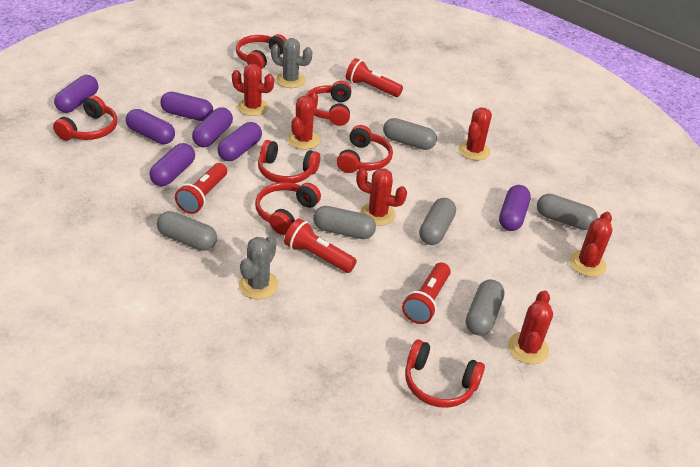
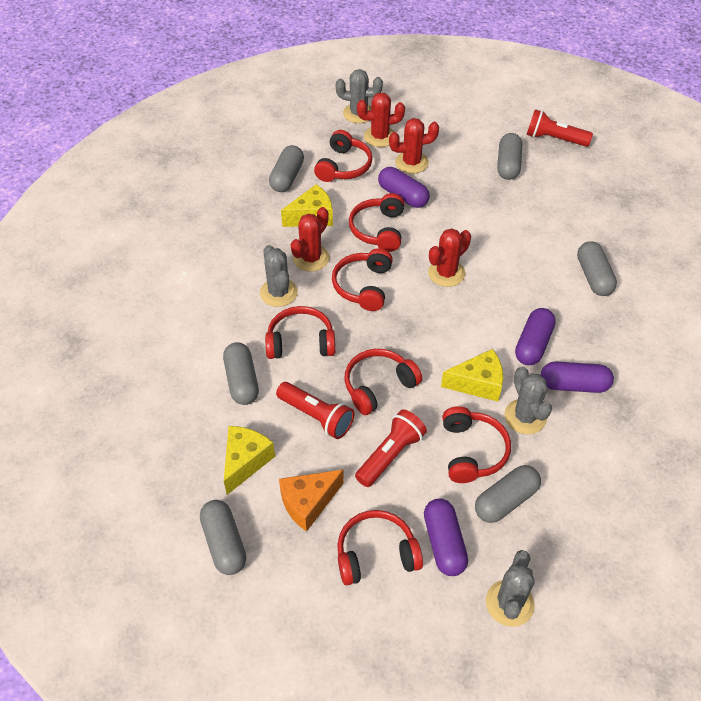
grey cactus: [239,236,279,299] [271,38,312,88] = 2 -> [260,245,298,307] [336,69,383,123] [486,550,535,627] [505,367,552,434] = 4
orange cheese: none = 0 -> [279,470,344,532] = 1
purple capsule: [54,75,99,113] [126,109,175,144] [149,143,195,186] [160,92,213,121] [192,107,233,147] [217,122,262,161] [499,185,531,231] = 7 -> [378,167,430,208] [424,499,468,576] [515,308,556,365] [541,362,614,393] = 4
red cactus: [232,64,274,116] [287,92,320,150] [356,168,407,226] [458,107,492,161] [508,290,553,364] [569,212,612,277] = 6 -> [291,207,329,272] [357,92,405,147] [389,118,439,174] [428,228,471,287] = 4
red flashlight: [175,163,227,214] [284,218,357,273] [346,58,403,97] [402,262,451,324] = 4 -> [276,382,354,439] [355,409,427,487] [526,109,593,147] = 3
yellow cheese: none = 0 -> [224,426,275,495] [281,184,333,227] [441,349,503,402] = 3

